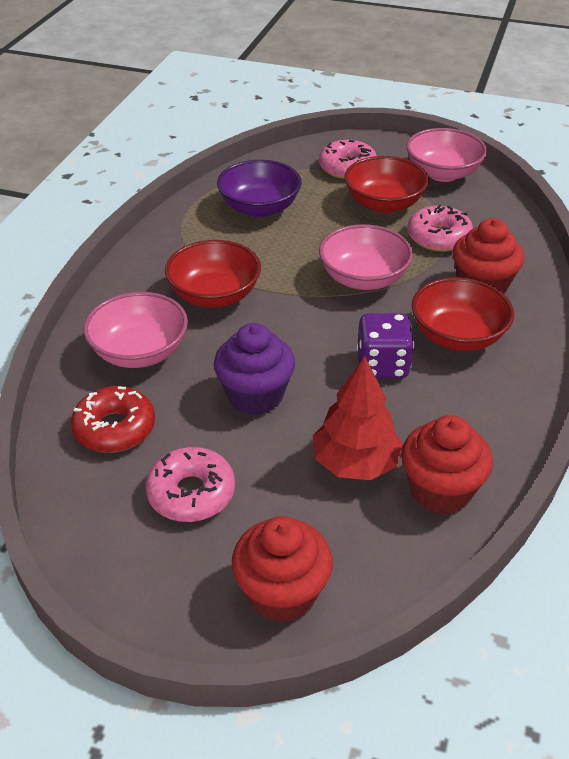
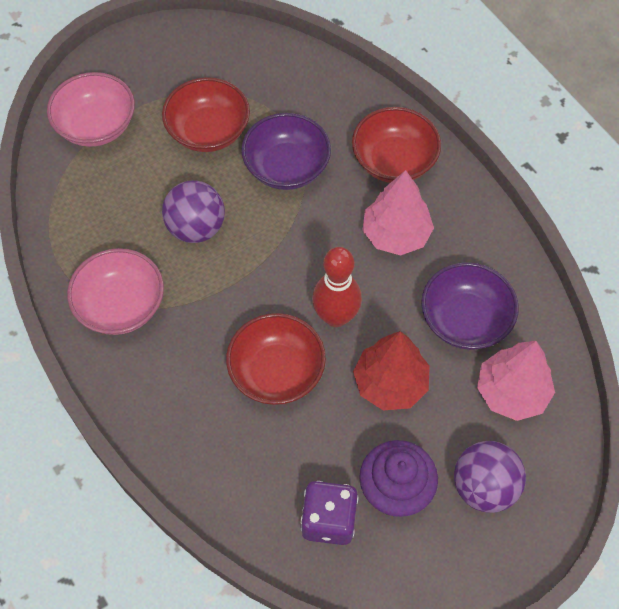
pink bowl: [83,292,188,368] [319,224,413,290] [406,128,487,182] = 3 -> [47,72,135,147] [67,248,164,335] = 2
pink donut: [145,447,235,522] [319,140,377,179] [408,204,473,252] = 3 -> none = 0
pink tree: none = 0 -> [362,170,434,255] [477,341,555,421] = 2
purple ball: none = 0 -> [162,180,225,243] [454,441,526,513] = 2
purple bowl: [217,160,302,217] = 1 -> [241,113,331,190] [421,262,519,350] = 2
red bowling pin: none = 0 -> [312,247,362,327] = 1
red cupcake: [232,516,333,623] [401,415,493,514] [453,218,524,294] = 3 -> none = 0
red donut: [71,386,155,453] = 1 -> none = 0

